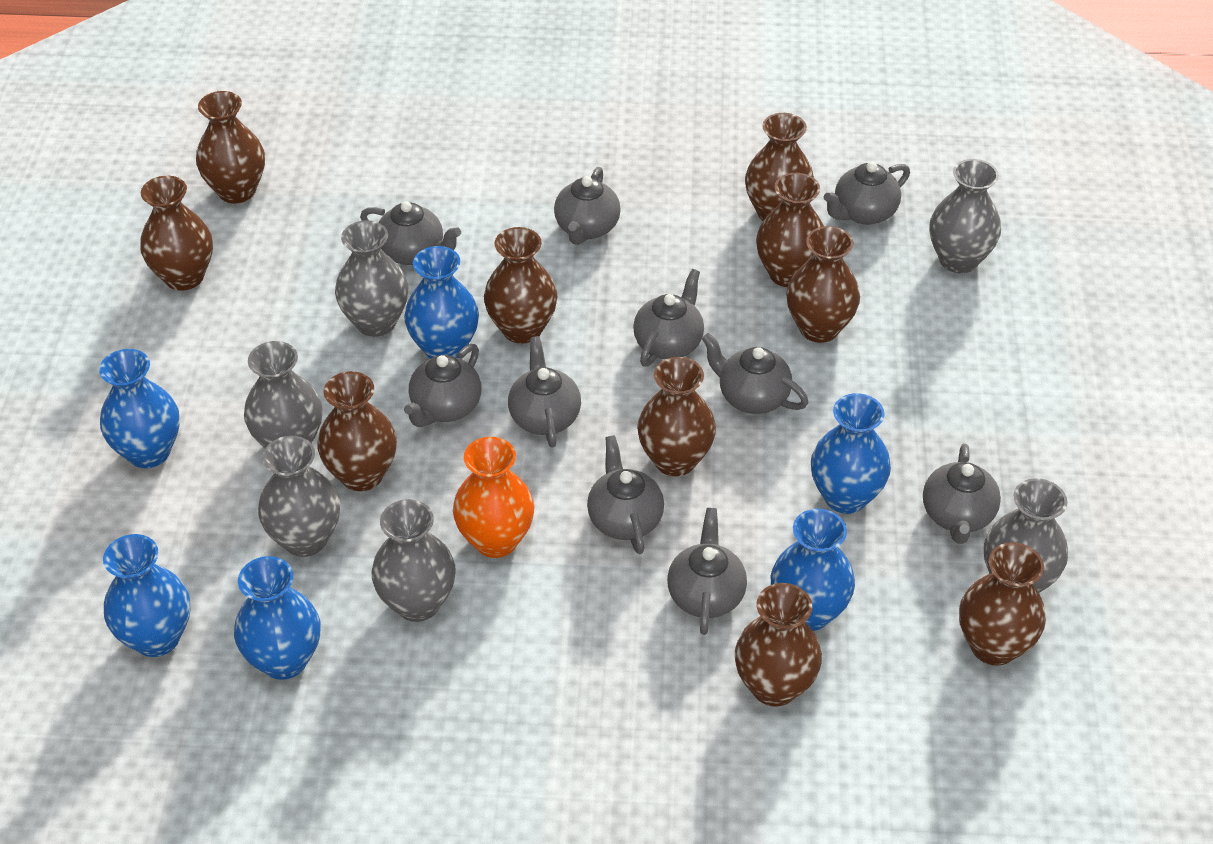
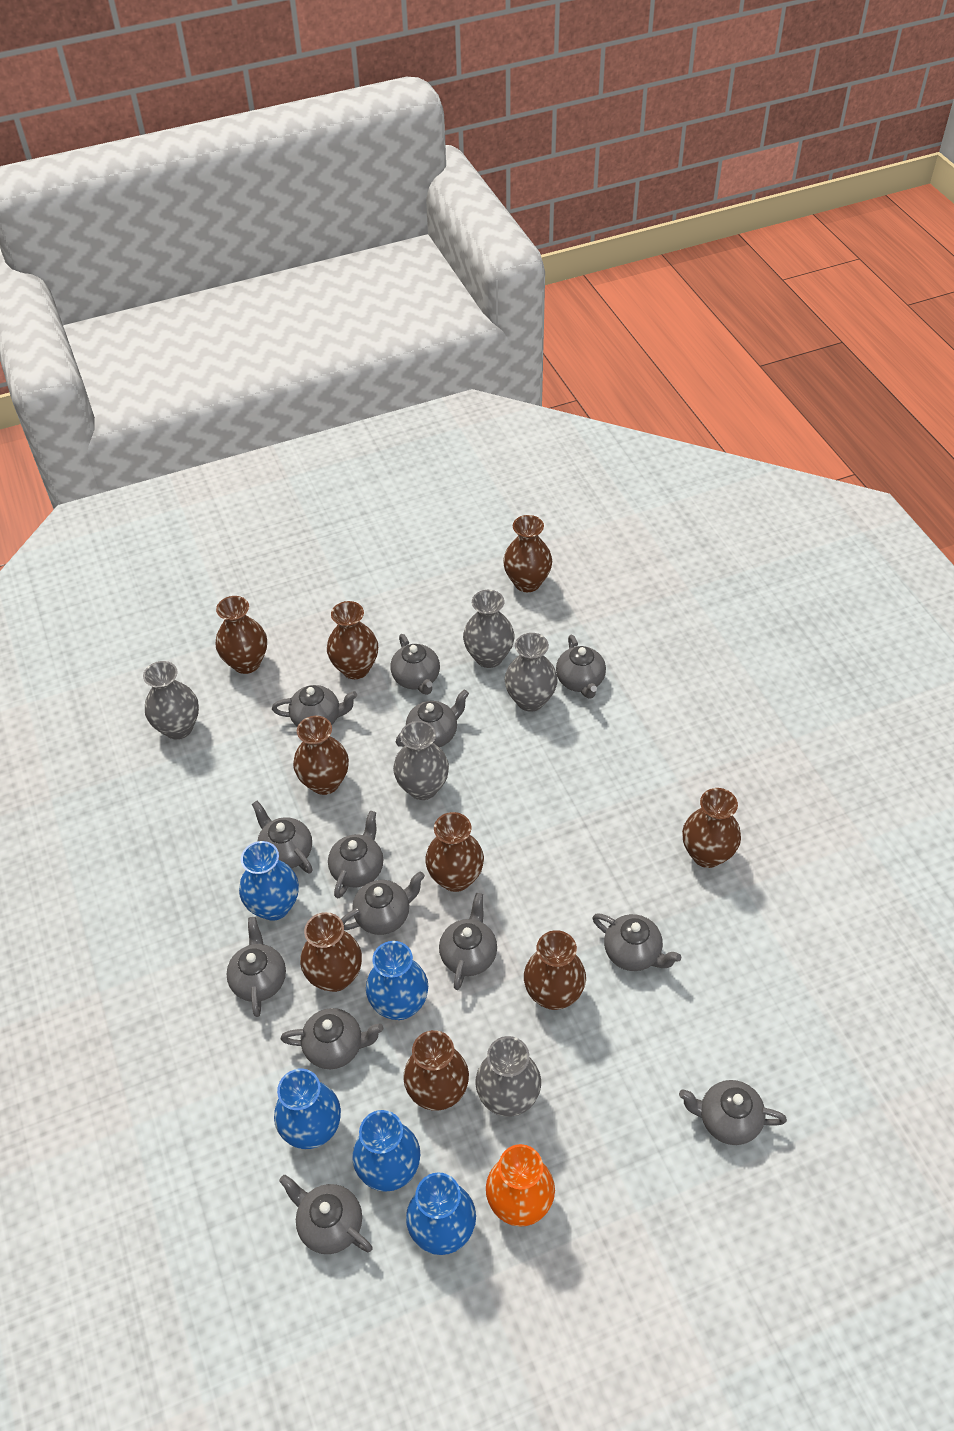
blue vase: [99,349,180,468] [103,534,190,657] [234,556,320,680] [404,246,479,359] [771,509,855,631] [811,393,891,514] = 6 -> [239,841,299,921] [274,1069,341,1149] [352,1110,420,1192] [366,941,428,1020] [406,1172,476,1255] = 5
brown vase: [140,176,213,291] [196,91,265,203] [317,371,397,491] [484,227,557,344] [637,357,716,476] [735,583,822,707] [745,113,814,221] [756,173,824,287] [786,226,860,343] [959,542,1046,665] = 10 -> [215,596,267,674] [293,716,349,795] [300,912,362,992] [327,601,378,679] [403,1030,469,1111] [425,812,484,892] [503,515,552,592] [524,930,586,1010] [682,788,741,868] = 9
grey teapot: [360,201,461,265] [404,344,481,427] [508,336,581,448] [554,167,621,245] [587,435,664,554] [633,269,704,367] [667,508,747,635] [702,333,809,414] [824,162,910,225] [923,443,1001,544] = 10 -> [226,917,286,1017] [252,801,313,873] [272,685,357,727] [279,1175,373,1254] [281,1008,383,1069] [328,811,383,898] [341,871,425,935] [390,634,440,695] [396,689,469,747] [439,893,497,990] [556,635,606,699] [592,914,681,971] [679,1080,787,1145] = 13
grey vase: [244,341,322,448] [258,436,340,557] [335,220,409,337] [372,499,456,622] [930,159,1001,273] [984,478,1068,593] = 6 -> [143,661,199,739] [393,721,449,800] [463,590,514,668] [475,1036,541,1117] [505,633,558,712] = 5

